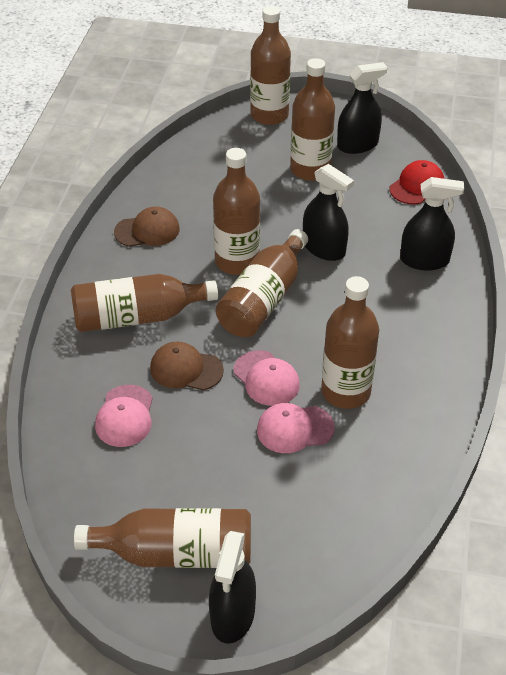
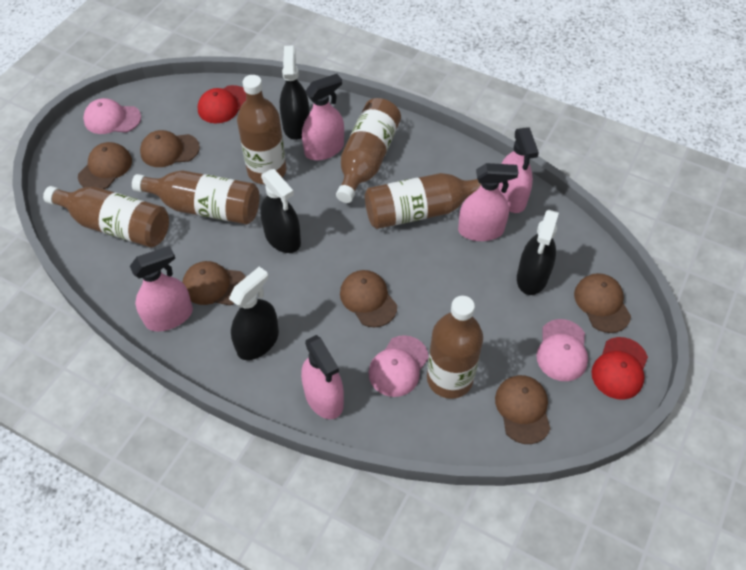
brown bottle: [71,274,218,332] [74,508,251,568] [213,148,260,275] [216,229,308,337] [250,6,291,125] [290,58,335,181] [321,276,379,409] = 7 -> [43,186,169,248] [132,170,259,224] [237,75,287,184] [336,98,401,203] [365,173,481,229] [427,296,483,399] = 6
brown cap: [114,206,180,247] [150,341,224,390] = 2 -> [78,142,132,189] [140,130,200,167] [182,261,246,305] [340,270,397,328] [495,375,550,444] [574,273,631,333] = 6
pink spray bottle: none = 0 -> [130,246,193,332] [301,335,344,419] [302,74,344,161] [458,163,518,241] [498,128,539,213] = 5
red cap: [390,160,444,204] = 1 -> [198,85,246,123] [591,337,648,400] = 2

